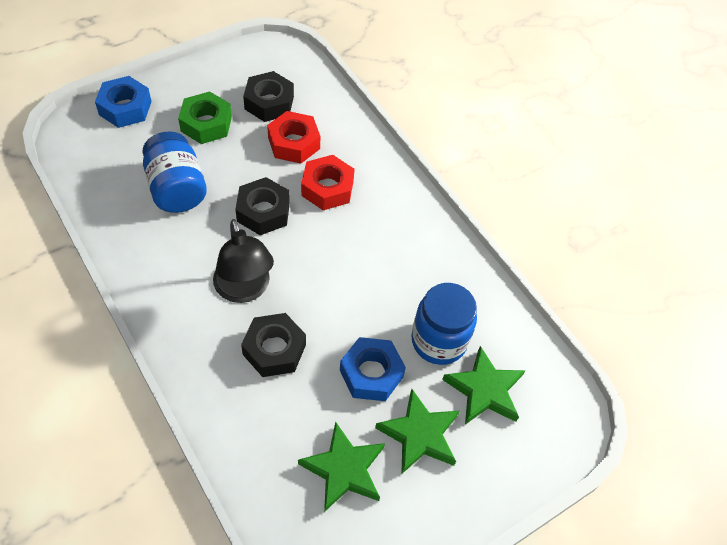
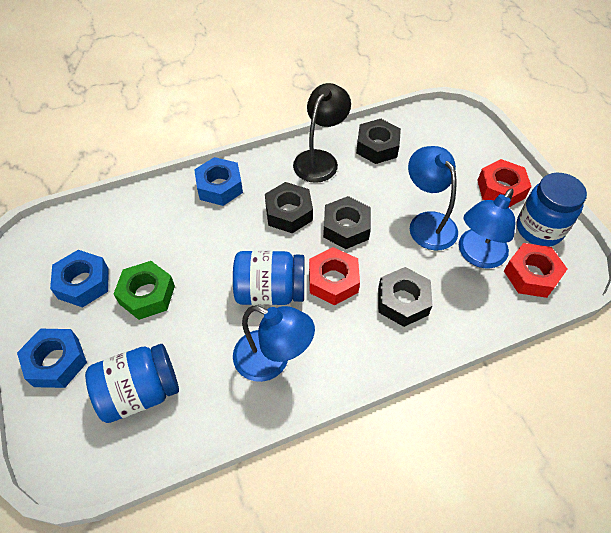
black nut: [235,177,290,235] [241,313,306,377] [243,71,294,122] = 3 -> [265,182,313,233] [323,196,371,249] [356,119,401,164] [378,267,433,327] = 4
blue jar: [142,131,207,213] [411,283,477,365] = 2 -> [85,344,179,423] [233,251,304,305] [517,173,587,247] = 3
blue lamp: none = 0 -> [233,305,315,382] [408,146,458,250] [459,188,515,268] = 3
blue nut: [95,76,152,128] [340,337,406,401] = 2 -> [17,329,87,388] [50,250,109,308] [194,157,243,206] = 3
green star: [298,422,385,512] [375,389,460,474] [442,346,525,425] = 3 -> none = 0
red nut: [267,111,320,164] [301,155,355,210] = 2 -> [309,247,360,305] [477,159,532,207] [504,243,567,298] = 3

